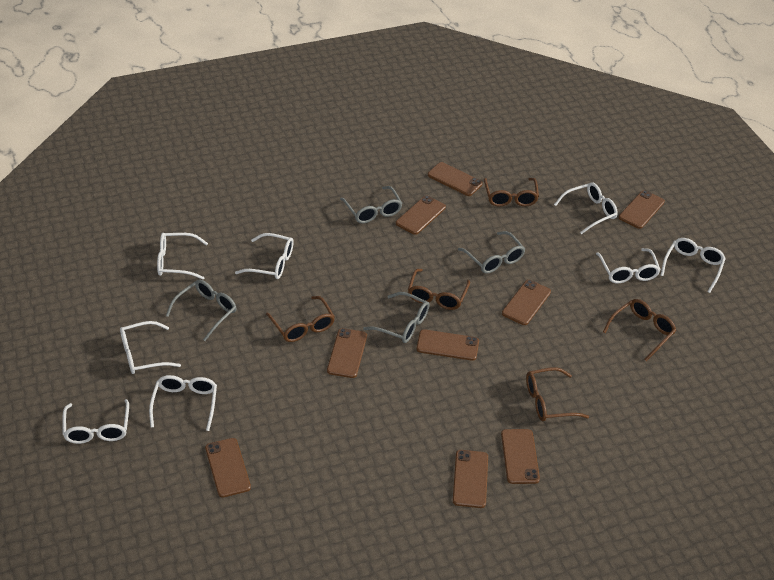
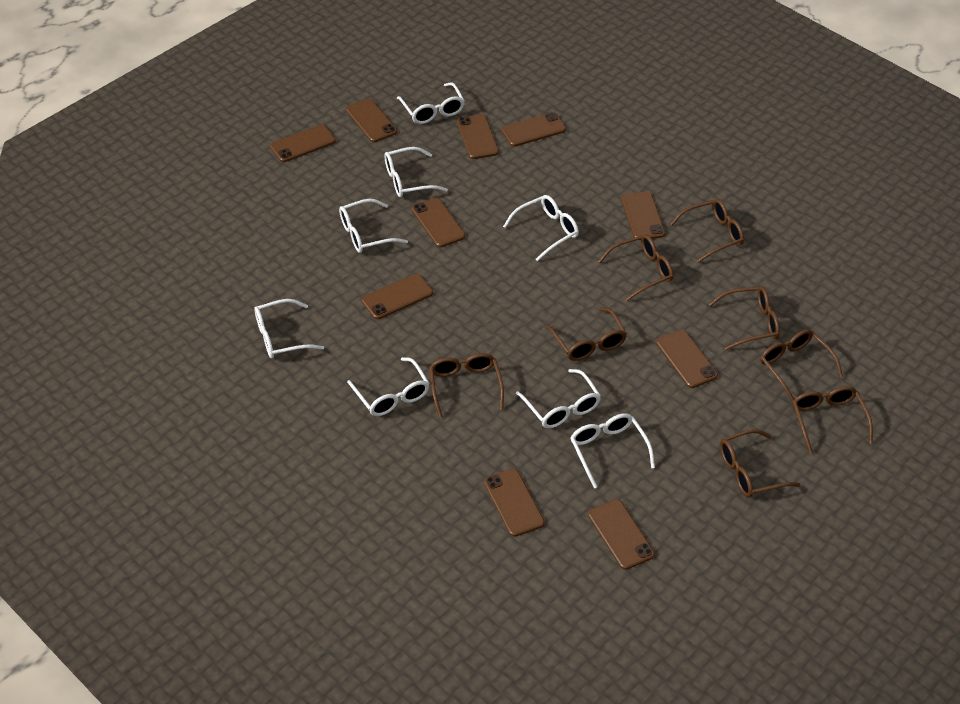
brown glasses: [266,296,335,342] [408,269,470,310] [484,178,539,207] [526,367,589,421] [603,299,676,361] = 5 -> [429,353,504,418] [546,307,627,361] [598,235,673,301] [670,199,744,263] [708,286,780,350] [720,429,801,497] [760,329,843,402] [793,386,873,454] = 8
brown phone: [205,438,251,498] [327,328,367,378] [396,196,446,235] [417,329,479,361] [428,162,483,196] [453,450,488,508] [501,429,540,484] [502,280,551,325] [619,190,665,229] = 9 -> [270,124,336,162] [346,98,397,142] [362,274,433,319] [411,197,465,248] [457,114,499,159] [484,468,545,537] [501,112,566,147] [588,499,655,570] [621,191,665,240] [656,330,718,388] = 10
grey glasses: [166,279,237,341] [340,186,402,223] [363,292,429,343] [458,231,525,274] = 4 -> none = 0

